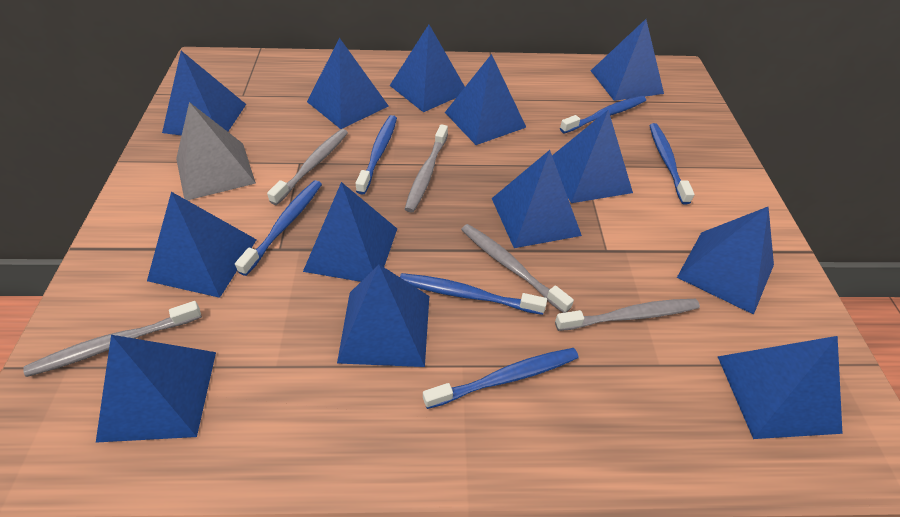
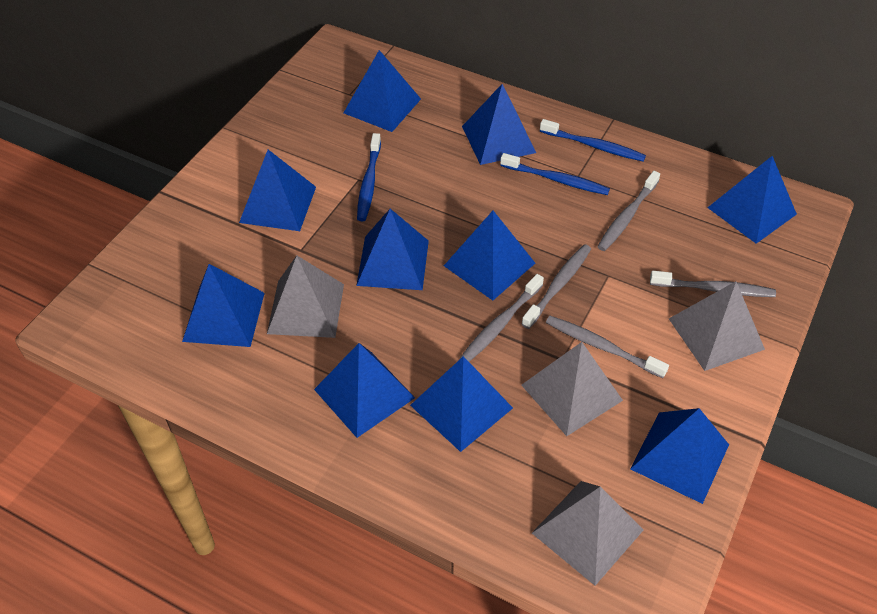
blue pyramid: [96,335,216,443] [147,192,257,298] [162,51,246,136] [303,182,397,282] [307,38,389,129] [337,264,429,367] [390,25,465,112] [445,54,526,145] [492,150,582,248] [552,110,633,203] [591,19,664,101] [677,207,774,315] [717,336,843,439] = 13 -> [182,264,265,347] [239,150,316,231] [314,343,415,438] [344,50,421,132] [356,209,429,290] [410,356,513,452] [444,211,535,301] [462,84,536,165] [630,408,729,504] [707,156,797,244] = 10
blue toothbrush: [235,180,322,276] [356,115,397,195] [400,273,547,315] [423,348,579,409] [560,96,646,134] [649,123,695,205] = 6 -> [357,133,381,221] [500,153,610,195] [540,119,646,161] = 3
grey pyramid: [176,102,256,200] = 1 -> [267,256,344,338] [521,342,623,436] [532,481,644,586] [669,281,765,371] = 4

